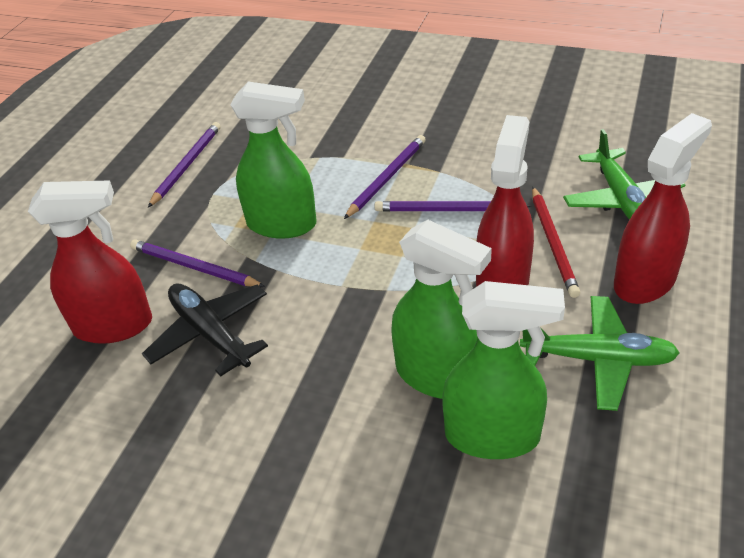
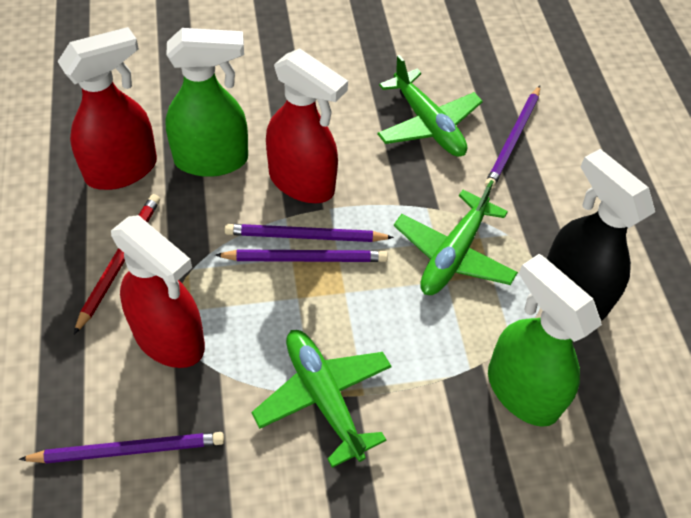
black plane: [142,284,268,377] = 1 -> none = 0
black spray bottle: none = 0 -> [547,149,655,320] = 1
green plane: [520,296,680,411] [563,129,685,220] = 2 -> [252,330,392,468] [377,55,483,157] [394,180,518,295] = 3
green spray bottle: [230,81,317,239] [391,220,492,399] [442,281,565,459] = 3 -> [165,28,248,177] [488,254,602,427] = 2

